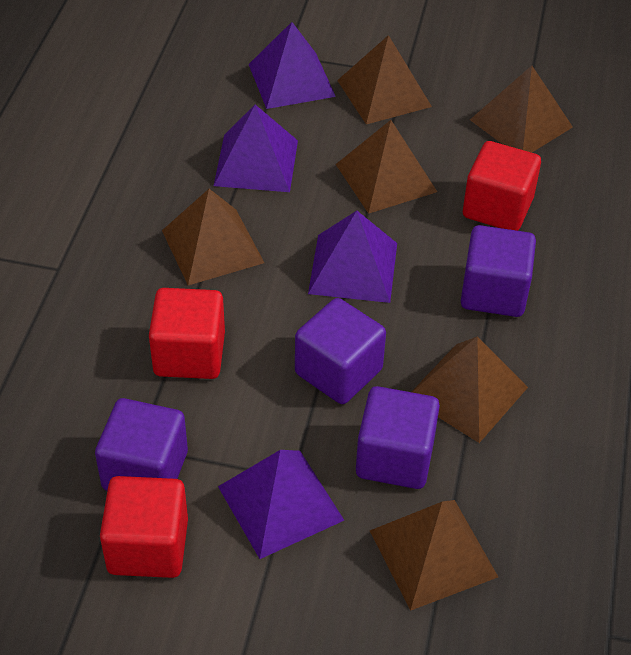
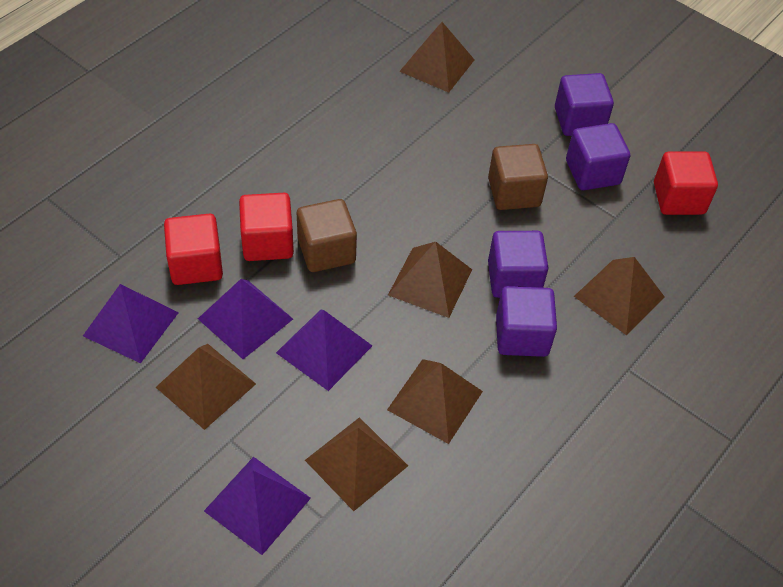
brown cube: none = 0 -> [297,199,357,272] [488,144,548,210] = 2

